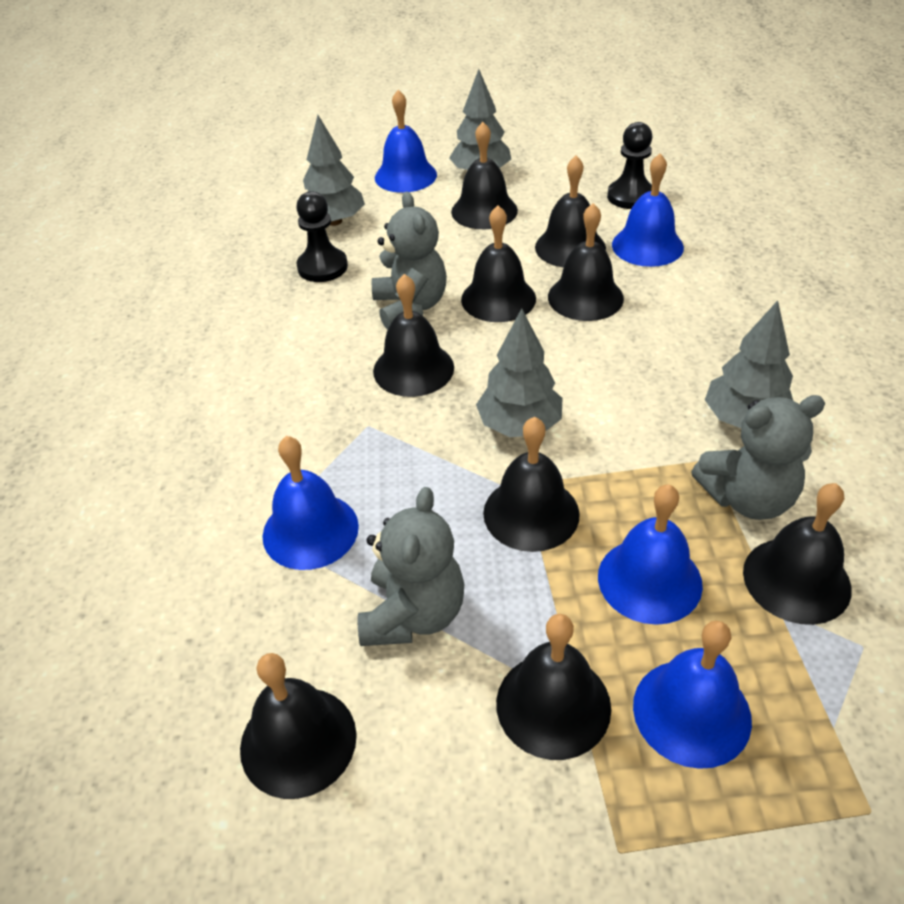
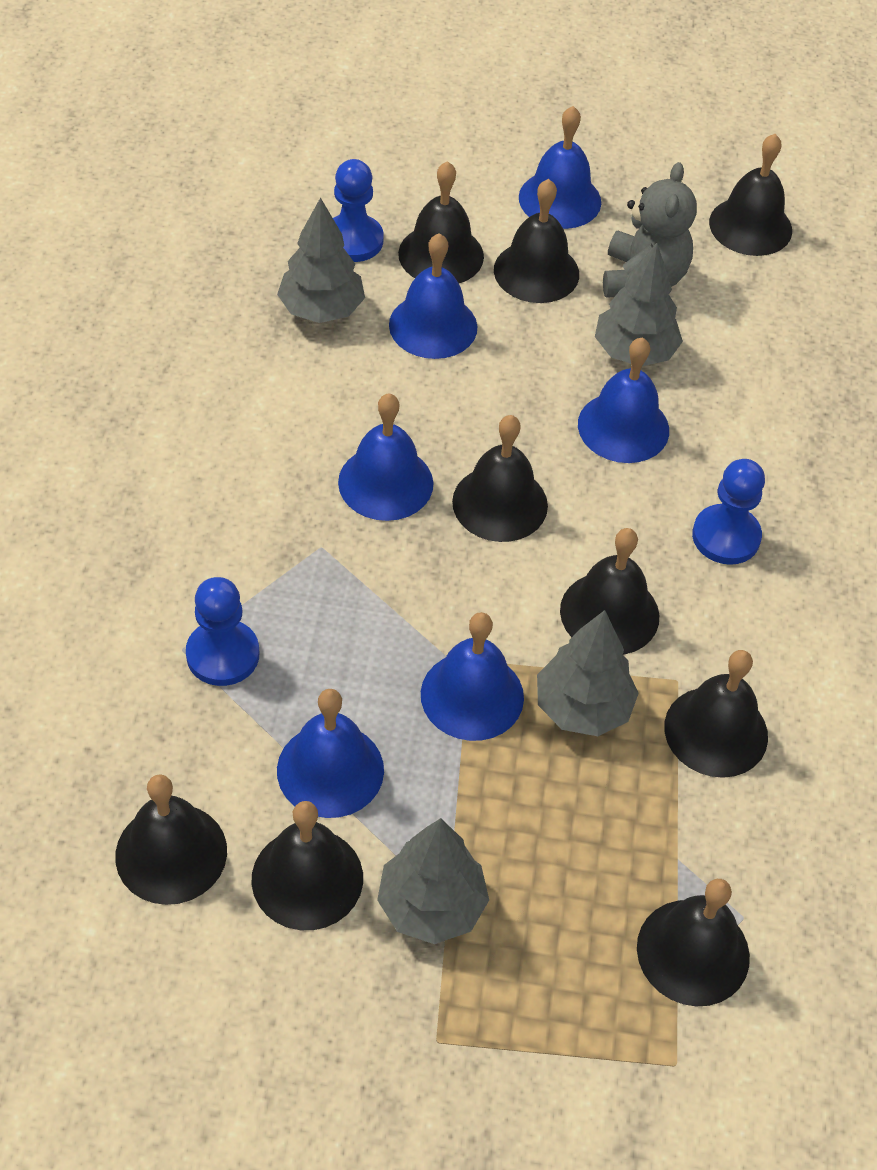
black pawn: [296,191,348,282] [607,122,652,209] = 2 -> none = 0
blue bell: [262,436,359,570] [375,90,437,193] [598,484,703,625] [612,153,684,267] [633,621,752,769] = 5 -> [277,689,384,818] [338,393,433,521] [389,233,477,359] [421,612,524,741] [519,106,601,229] [578,337,669,463] = 6
blue pawn: none = 0 -> [186,577,259,686] [333,159,384,262] [692,459,765,565] = 3
grey teddy bear: [358,487,464,646] [372,192,447,330] [691,395,825,520] = 3 -> [603,162,697,297] = 1

